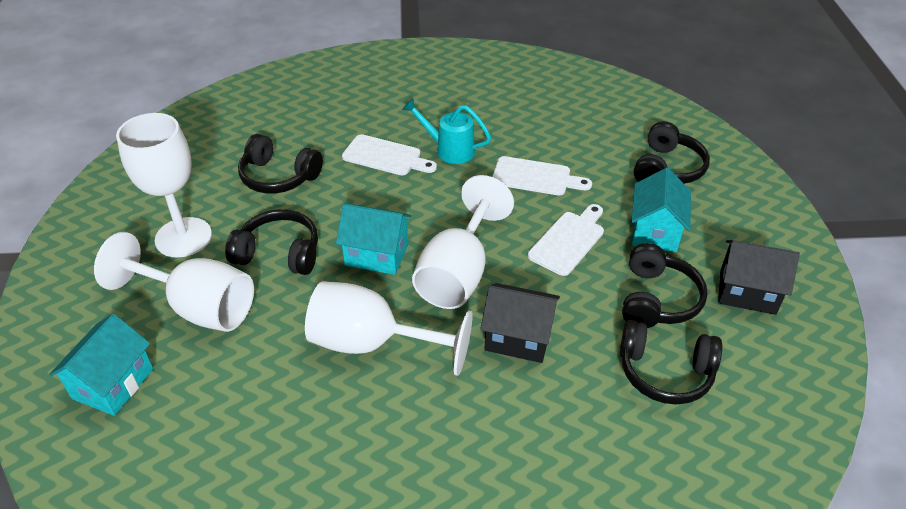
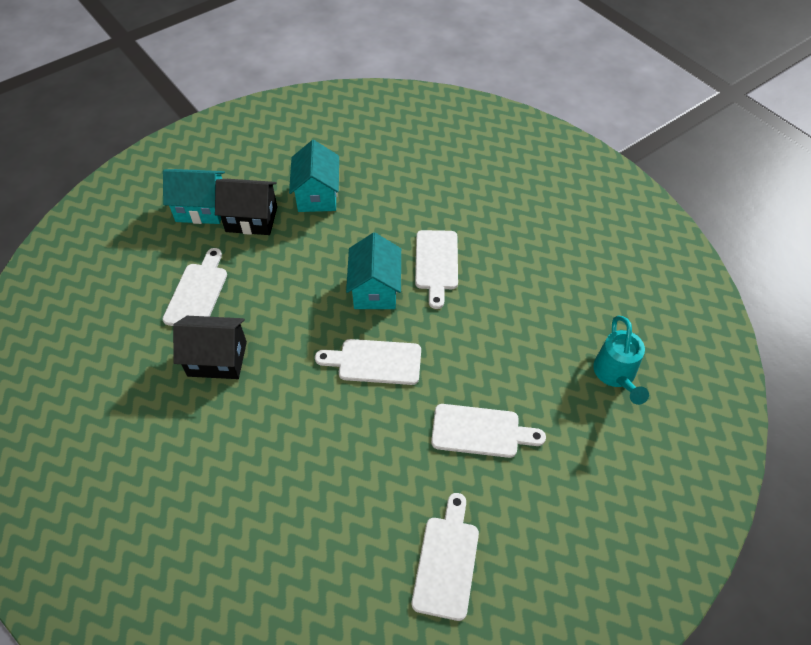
black headphones: [225,209,318,275] [238,134,323,194] [620,320,722,405] [622,243,708,328] [634,121,710,184] = 5 -> none = 0
white cutting board: [342,134,437,176] [492,156,592,195] [528,204,604,276] = 3 -> [163,248,227,326] [315,339,421,385] [412,493,479,621] [415,230,458,309] [431,404,546,458] = 5
white goblet: [94,232,254,332] [116,113,212,258] [305,281,473,376] [412,175,514,309] = 4 -> none = 0

